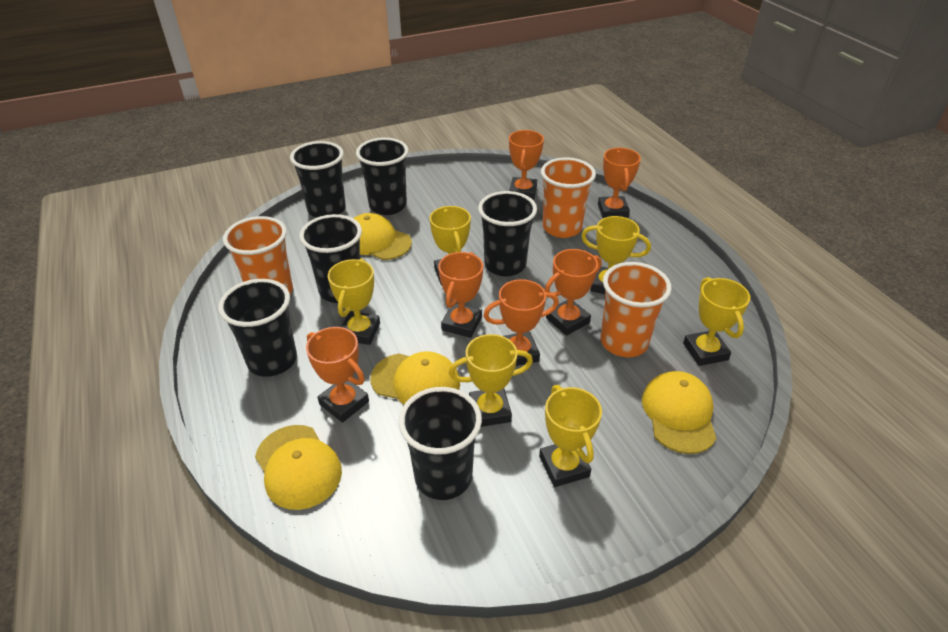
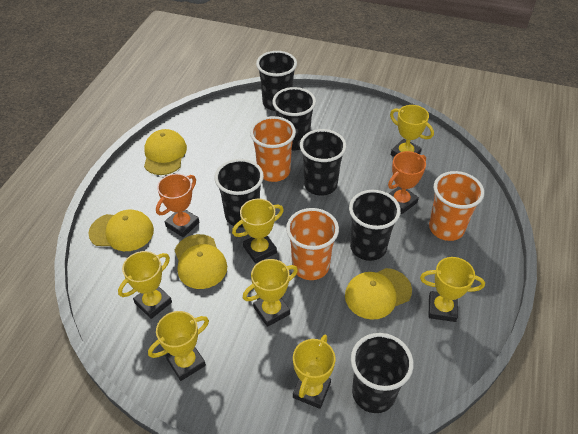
orange trophy: [306,327,369,423] [438,252,483,338] [483,279,559,366] [509,130,544,200] [545,249,602,336] [598,148,641,218] = 6 -> [156,174,199,238] [388,151,426,214] = 2
yellow trophy: [328,259,380,345] [430,206,471,286] [449,334,533,427] [539,385,602,487] [581,216,651,294] [683,277,750,366] = 6 -> [118,251,172,319] [148,311,209,381] [232,199,284,264] [243,259,298,327] [293,335,335,409] [390,105,434,157] [420,257,485,322] = 7

